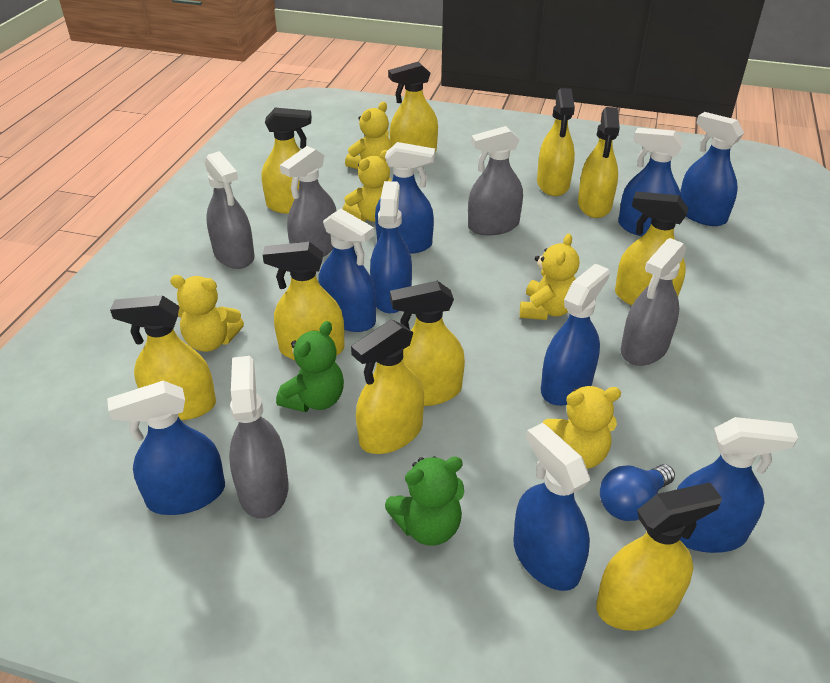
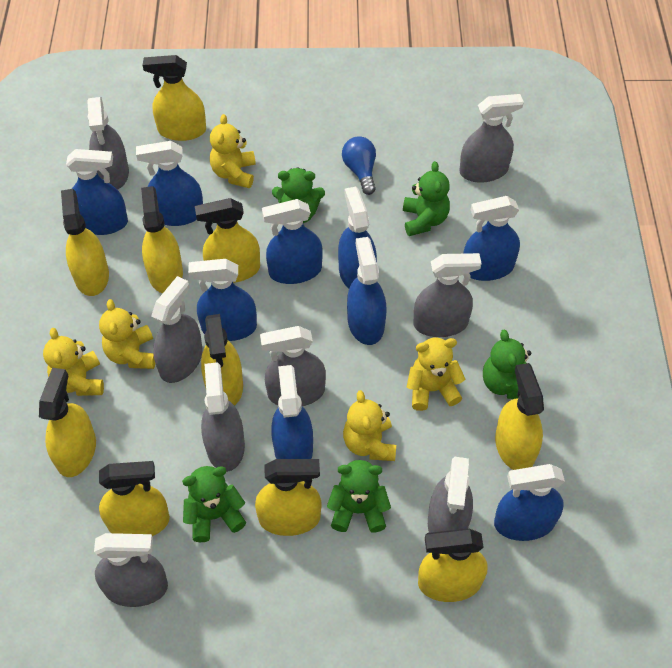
green teddy bear: [276,321,344,412] [385,456,464,546] = 2 -> [182,466,246,542] [272,167,325,223] [327,460,391,533] [403,161,450,236] [483,330,531,399] = 5
grey spray bottle: [204,151,255,269] [229,356,289,519] [280,146,337,257] [468,126,523,235] [621,238,687,366] = 5 -> [87,97,129,190] [94,533,168,607] [151,276,203,383] [201,362,245,472] [260,326,326,406] [413,253,482,337] [428,457,473,533] [459,94,524,183] = 8

